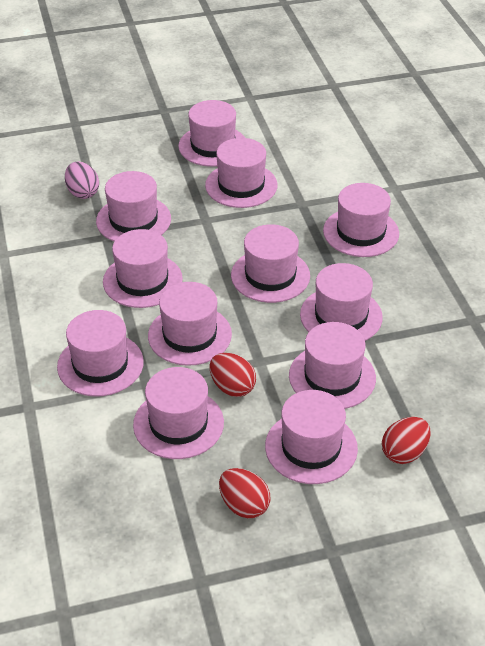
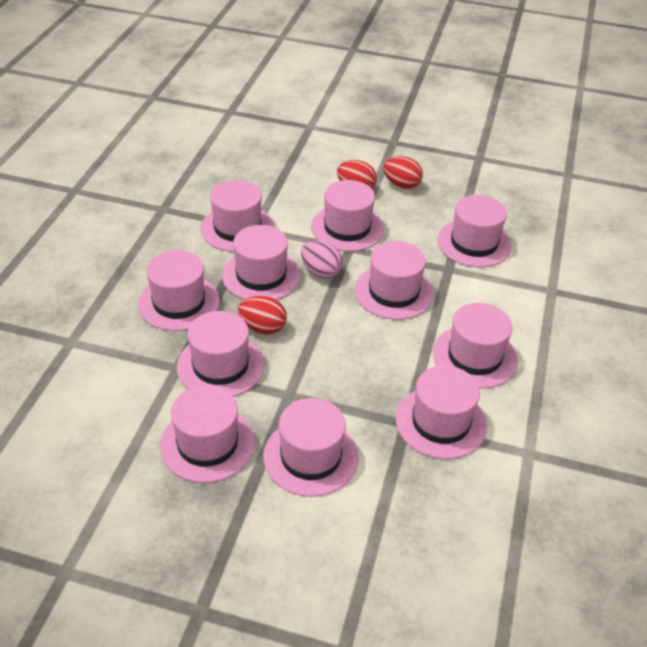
pink hat: [57,310,144,397] [96,171,171,242] [103,229,183,308] [133,367,224,459] [148,282,232,366] [178,100,245,167] [205,138,277,208] [231,224,310,303] [265,390,358,484] [289,322,376,409] [300,263,383,341] [323,183,399,257] = 12 -> [138,250,220,331] [160,385,255,483] [177,311,264,397] [200,180,274,252] [222,225,300,300] [263,398,359,497] [311,180,384,251] [355,241,434,320] [396,365,487,459] [433,303,518,389] [437,195,512,268] = 11

